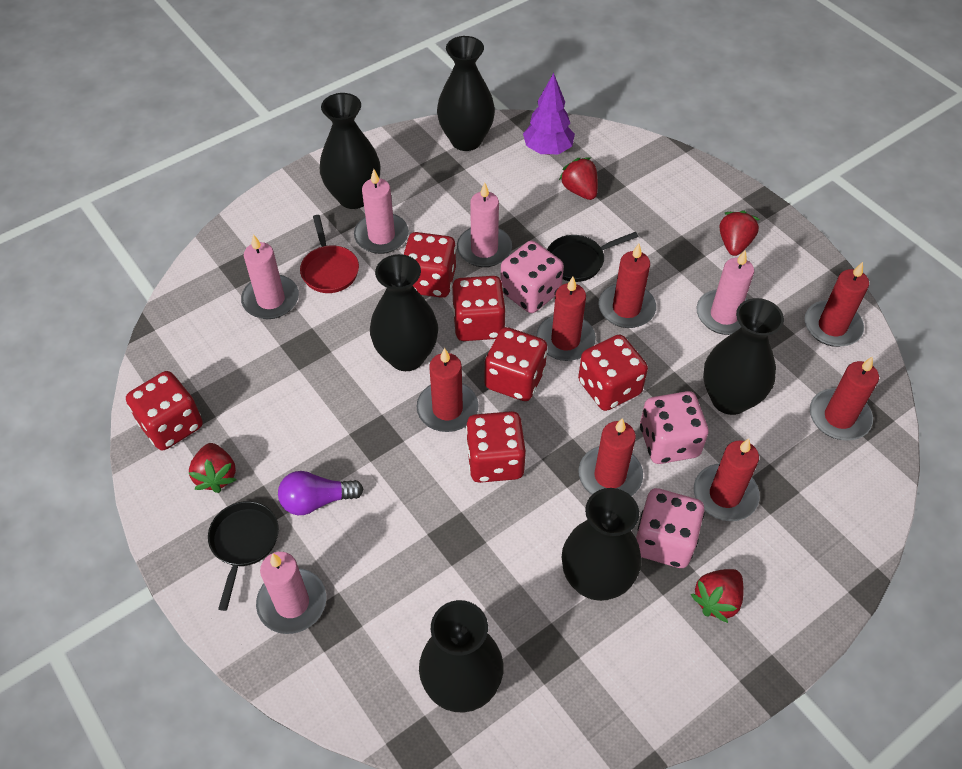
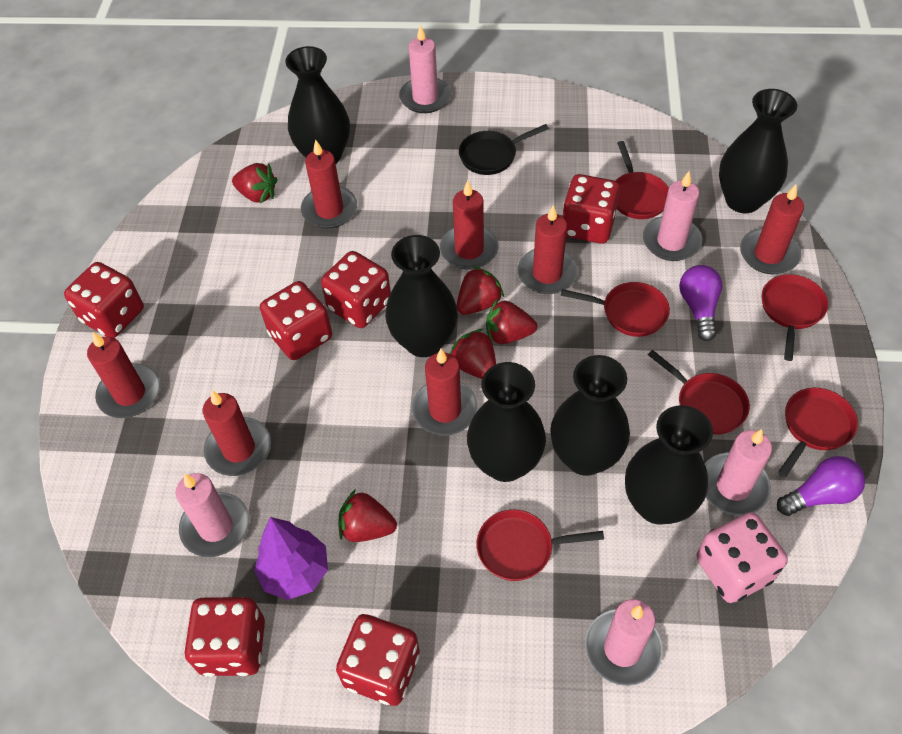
black pan: [208,501,279,611] [547,232,639,282] = 2 -> [459,124,549,175] = 1
pink dice: [500,241,564,313] [636,488,705,568] [640,391,709,464] = 3 -> [696,512,788,603] = 1
purple light bulb: [278,471,363,515] = 1 -> [679,265,722,341] [777,456,865,516] = 2
red pan: [300,215,359,293] = 1 -> [477,510,604,581] [560,282,670,337] [615,141,669,219] [648,350,750,434] [762,274,828,361] [778,388,858,477] = 6
red strawberry: [189,443,236,493] [559,158,598,200] [690,569,744,623] [720,210,760,256] = 4 -> [232,163,278,204] [338,489,397,542] [450,329,496,379] [457,266,504,315] [486,298,537,344] = 5

